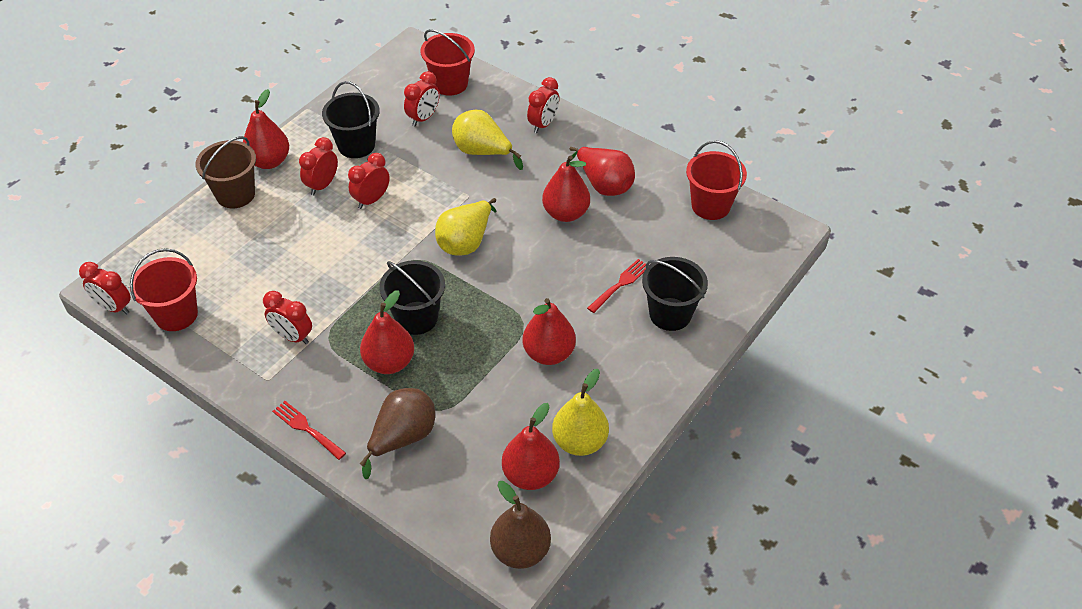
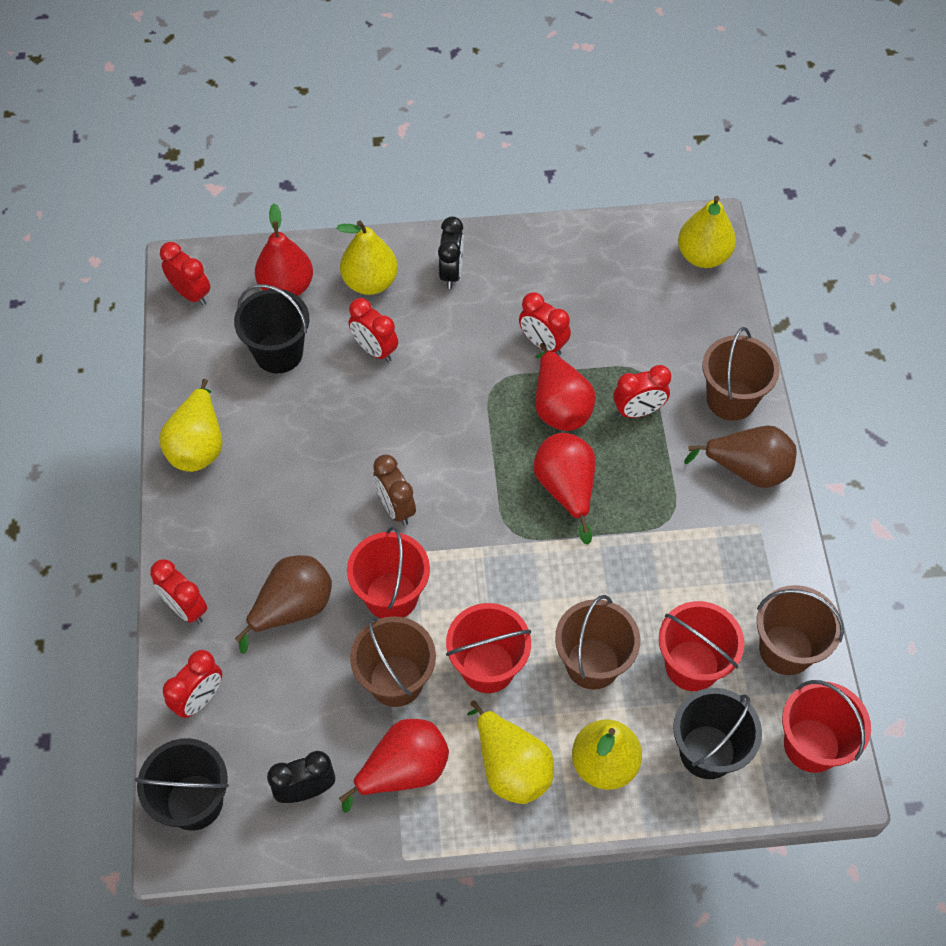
black clock: none = 0 -> [267,751,335,803] [438,217,464,289] = 2
brown bucket: [195,136,256,208] = 1 -> [350,616,436,707] [555,595,640,690] [702,327,780,421] [757,585,844,675] = 4
brown clock: none = 0 -> [373,455,416,525] = 1
red bucket: [130,248,198,331] [421,29,475,96] [686,140,747,220] = 3 -> [347,526,430,619] [446,603,531,693] [659,601,744,691] [782,680,871,773] = 4
red fork: [272,401,346,460] [587,259,646,313] = 2 -> none = 0
red pear: [243,89,289,169] [360,290,414,374] [502,403,560,490] [523,298,576,365] [542,155,590,222] [570,147,635,196] = 6 -> [255,203,313,296] [339,719,449,813] [533,433,595,545] [535,343,596,431] = 4
yellow pear: [435,198,496,256] [452,110,523,170] [552,369,609,456] = 3 -> [159,379,223,472] [337,221,398,295] [467,700,554,804] [572,719,642,790] [678,196,736,268] = 5

